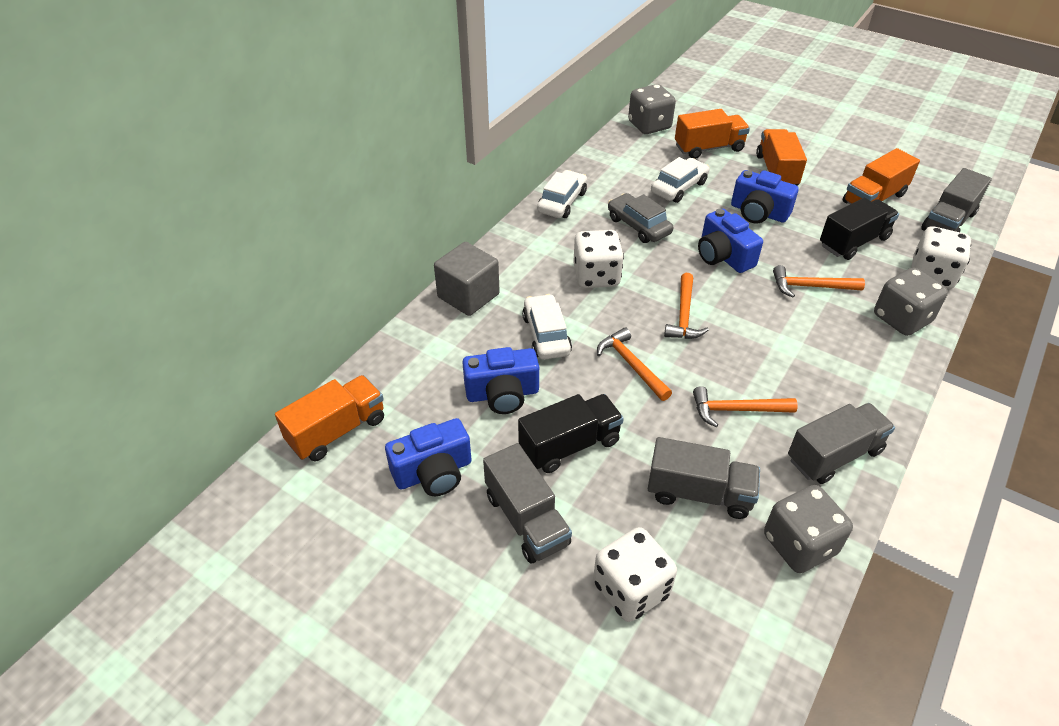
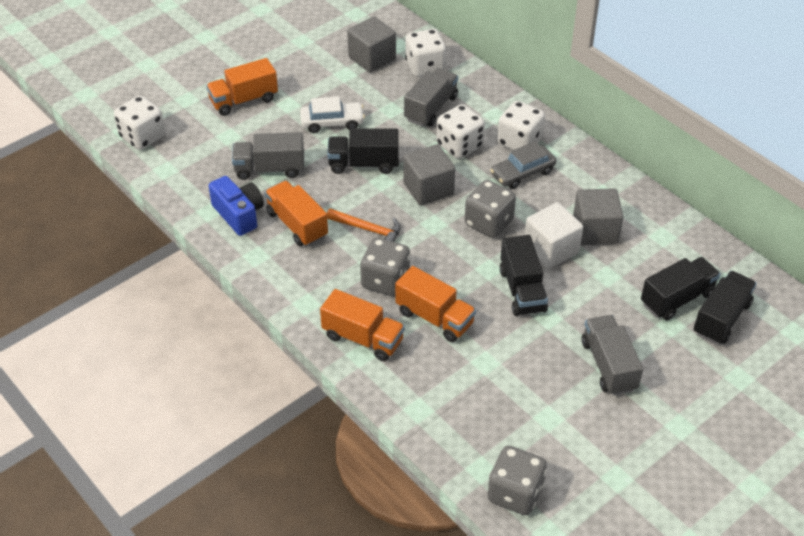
black truck: [518,394,624,473] [820,198,899,260] = 2 -> [327,129,399,174] [500,235,548,316] [641,257,721,320] [694,271,757,344] = 4
blue camera: [385,418,472,496] [462,347,539,414] [698,209,763,273] [731,170,799,224] = 4 -> [209,176,264,236] = 1
grey cube: [434,242,500,316] = 1 -> [347,16,396,73] [403,144,455,206] [573,188,624,245] = 3
grey truck: [483,443,572,563] [648,437,760,519] [788,403,895,484] [921,168,992,232] = 4 -> [232,132,304,180] [404,68,458,127] [582,315,643,395] = 3
orange hammer: [597,327,672,401] [664,273,709,339] [693,386,798,427] [773,265,865,297] = 4 -> [327,208,401,242] = 1
white car: [522,294,572,360] [537,170,587,218] [651,157,710,203] = 3 -> [300,96,365,133] = 1
white cube: none = 0 -> [525,202,583,269] = 1
white dice: [573,230,624,288] [593,527,677,622] [911,226,971,289] = 3 -> [114,96,165,150] [405,29,446,77] [436,104,485,159] [497,101,545,150] = 4

